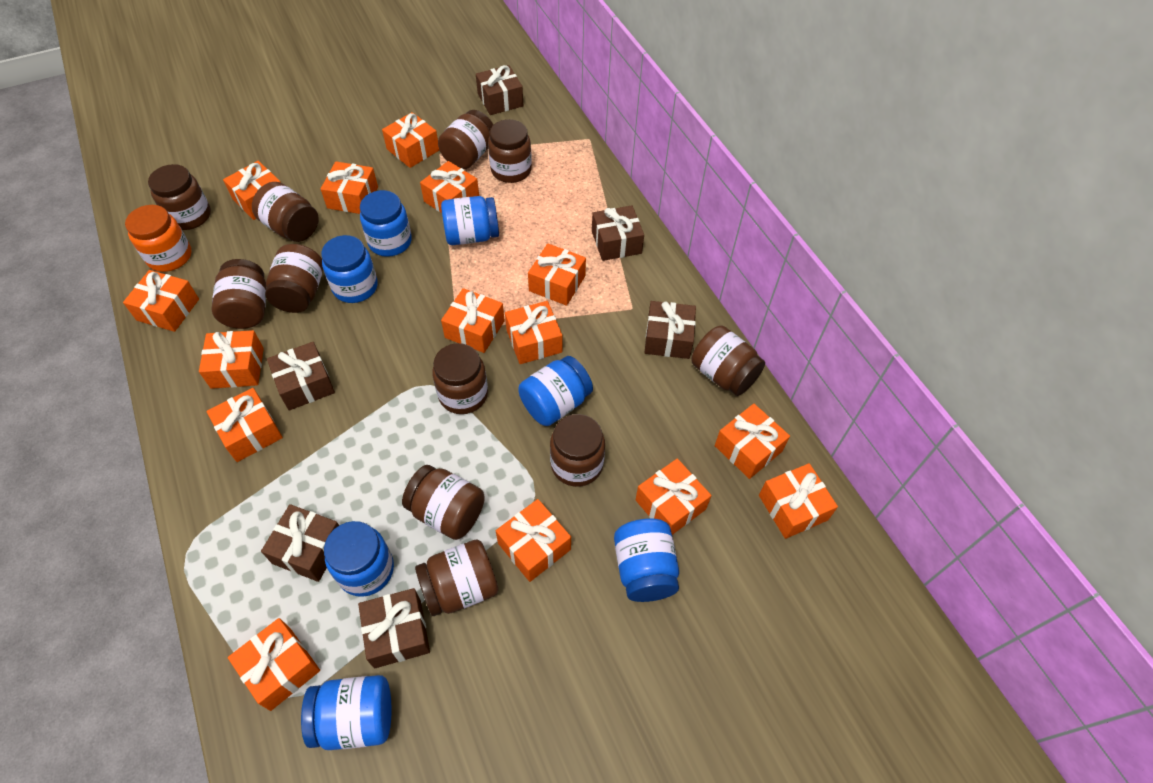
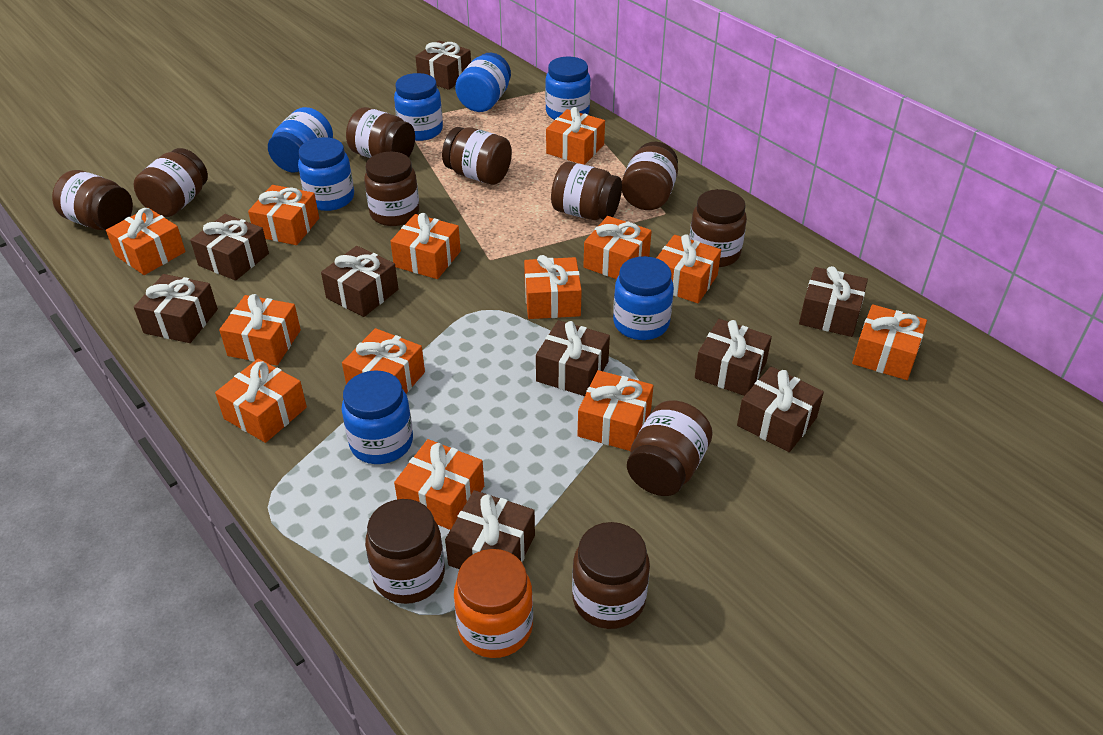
brown gift: [261,504,339,582] [267,342,335,411] [358,588,430,669] [476,65,523,115] [592,205,644,261] [644,301,696,359] = 6 -> [134,274,218,343] [190,214,269,281] [321,246,398,317] [415,40,471,90] [445,490,535,569] [536,320,610,396] [695,319,772,396] [737,366,824,452] [799,266,868,337] = 9
orange gift: [123,270,199,332] [199,330,264,389] [206,388,283,462] [223,161,281,220] [228,618,320,711] [321,161,378,214] [382,112,439,168] [420,161,479,213] [441,288,505,353] [496,499,571,582] [505,301,562,364] [528,244,586,306] [636,458,711,535] [715,403,790,479] [759,463,838,539] = 15 -> [106,208,186,275] [215,359,307,443] [219,294,301,365] [248,185,319,245] [342,328,425,393] [390,213,461,279] [394,439,484,530] [524,255,582,319] [546,107,605,165] [577,370,653,451] [583,216,652,279] [657,234,721,303] [852,304,927,380] = 13

